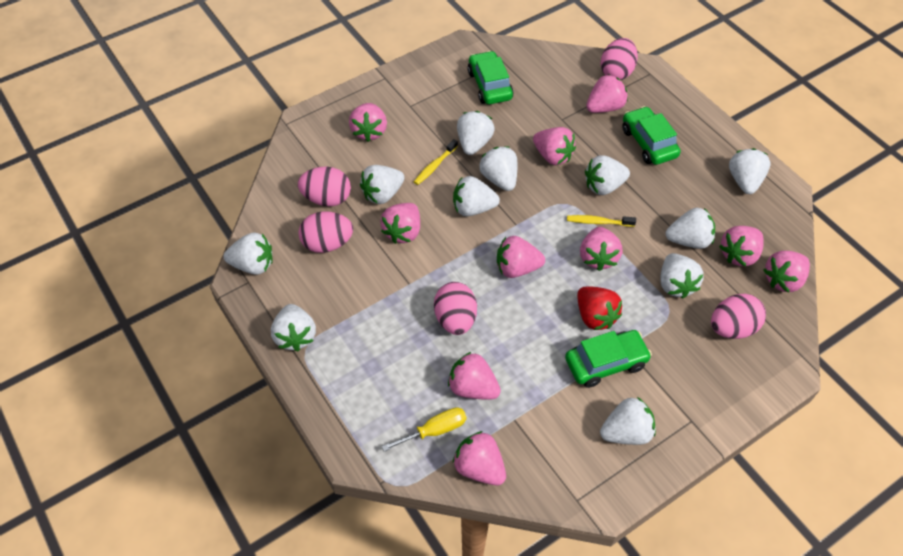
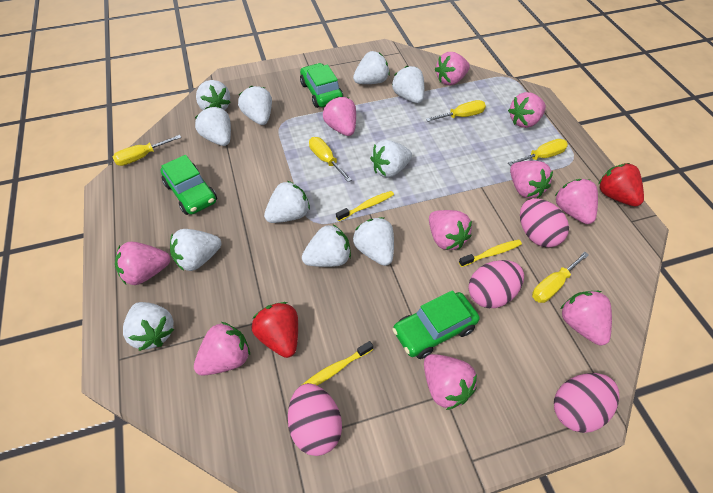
pink egg: [298,167,351,207] [299,212,353,253] [434,282,477,335] [600,38,638,80] [711,293,766,339] = 5 -> [288,383,342,456] [468,260,524,308] [520,199,569,248] [554,373,620,433] = 4
red strawberry: [577,286,622,330] = 1 -> [252,302,298,358] [599,163,644,207] = 2
yellow screwdriver: [382,407,466,452] = 1 -> [113,135,181,166] [309,137,352,182] [426,100,486,122] [508,139,568,166] [532,252,589,303] = 5
yellow toothbrush: [414,139,458,185] [567,215,636,227] = 2 -> [302,341,373,385] [336,191,394,221] [459,240,522,267] = 3

